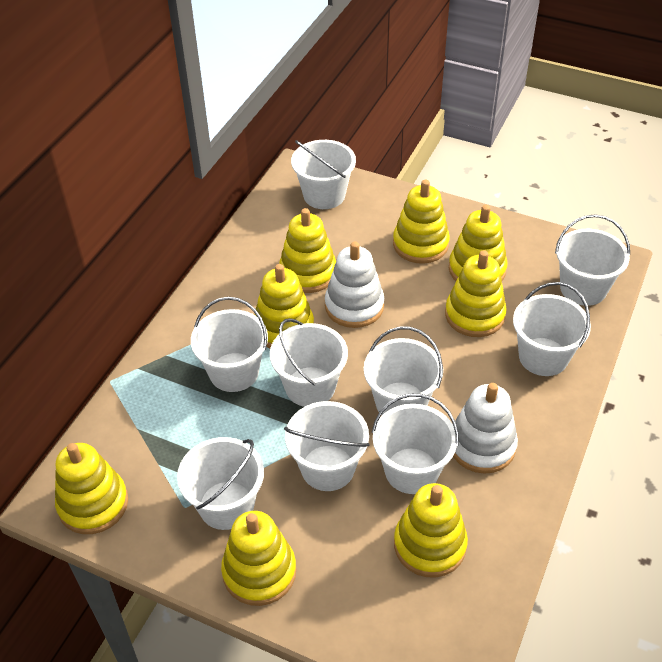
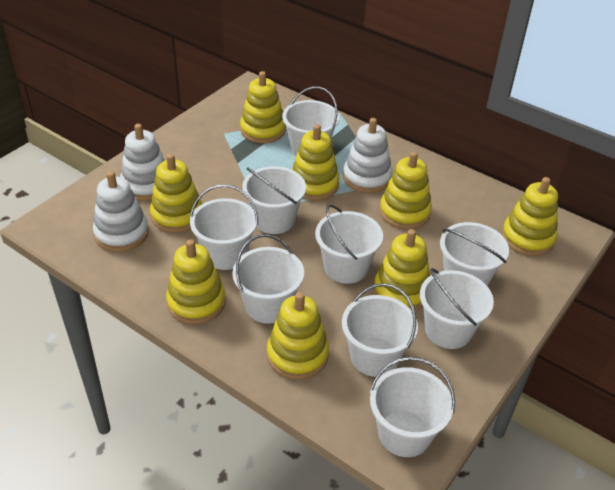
white stacking toy: [325,242,384,328] [453,383,518,474] = 2 -> [93,171,149,252] [120,124,165,201] [343,118,392,193] = 3

